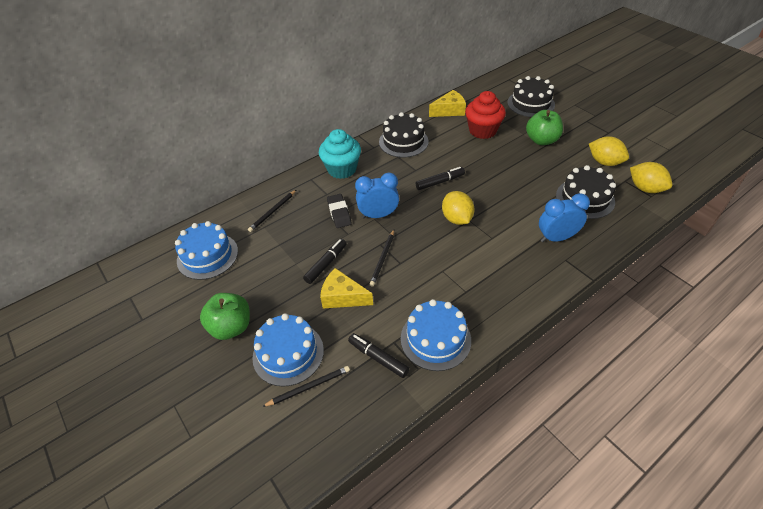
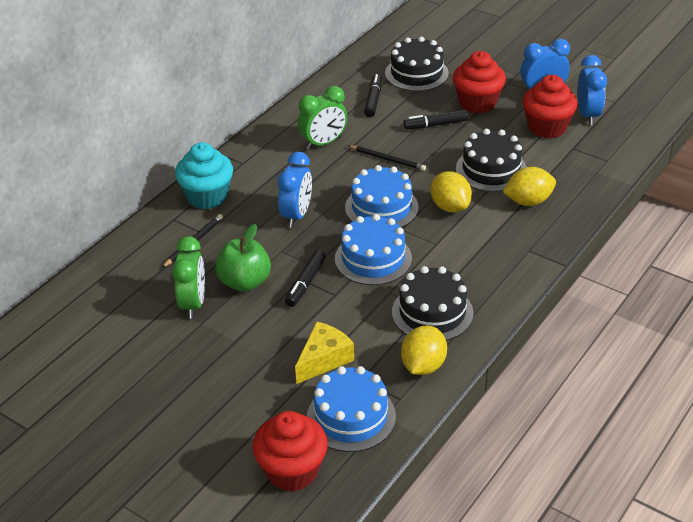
black eraser: [327,194,352,228] = 1 -> none = 0
black pencil: [248,190,296,232] [262,366,350,407] [369,230,394,287] = 3 -> [162,214,223,268] [348,145,426,171] = 2
blue clock: [355,173,399,218] [539,193,590,242] = 2 -> [278,152,312,228] [521,39,570,94] [578,55,607,125] = 3
green apple: [200,293,250,340] [526,110,563,145] = 2 -> [215,224,271,291] = 1
green clock: none = 0 -> [172,236,205,319] [298,86,347,150] = 2
red cupcake: [465,91,506,139] = 1 -> [252,411,328,492] [453,51,506,113] [523,75,578,139] = 3
yellow cheese: [320,268,373,309] [429,90,466,117] = 2 -> [295,321,354,384] = 1

